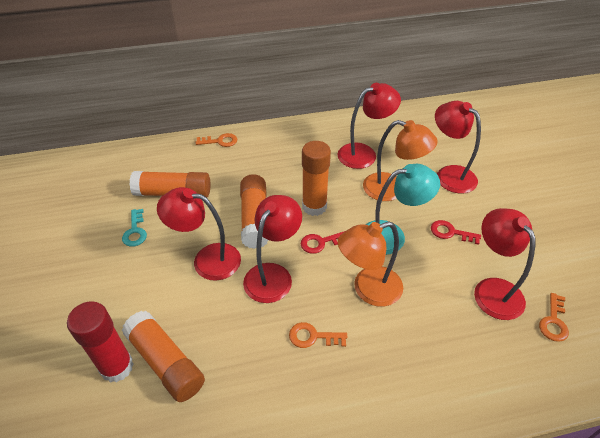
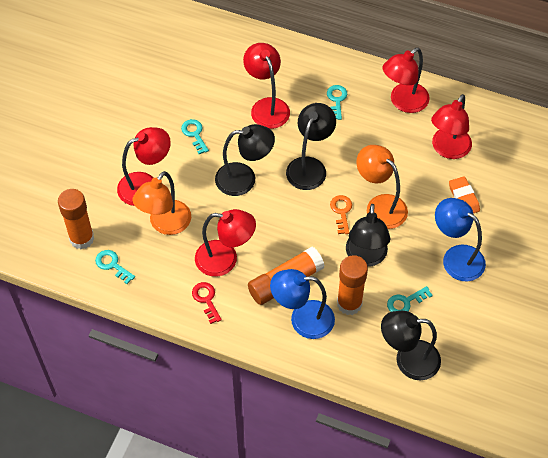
black lamp: none = 0 -> [215,124,275,196] [286,103,336,190] [346,204,390,267] [381,311,441,380] = 4
blue lamp: none = 0 -> [270,269,335,339] [435,198,486,281] = 2
orange eraser: none = 0 -> [449,176,480,213] = 1
orange glue stick: [122,311,205,402] [129,171,210,197] [240,174,269,249] [302,141,331,216] = 4 -> [58,189,94,249] [248,247,325,305] [337,255,368,315] = 3
orange key: [196,133,237,147] [289,322,347,348] [539,293,569,342] = 3 -> [330,195,352,234] = 1
red glue stick: [67,301,134,383] = 1 -> none = 0
red key: [301,231,345,254] [431,220,481,245] = 2 -> [192,282,222,324] = 1
turquoise key: [122,209,147,247] = 1 -> [95,250,135,284] [181,119,209,154] [327,85,347,120] [387,286,433,312] = 4
turquoise lamp: [365,164,440,255] = 1 -> none = 0

